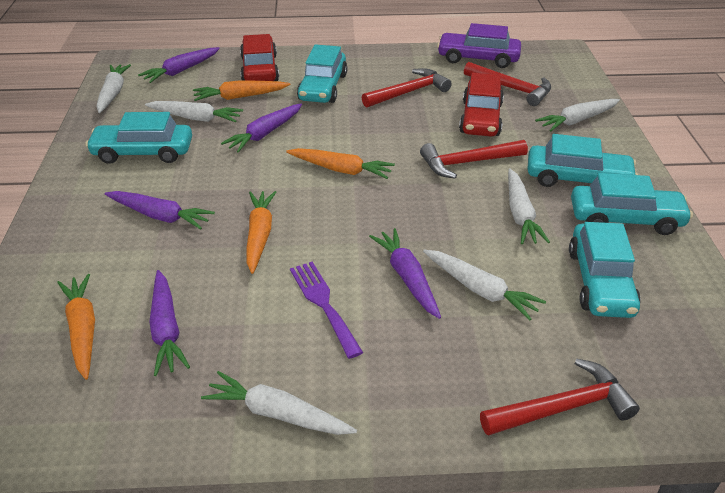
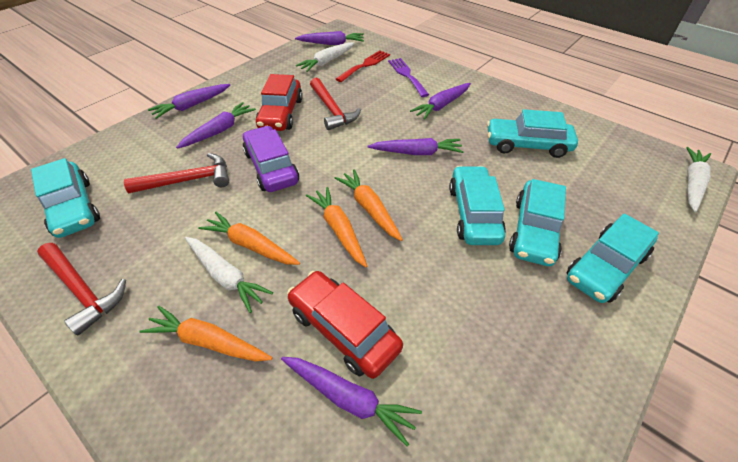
purple carrot: [105,191,215,230] [138,47,220,83] [149,270,190,376] [221,103,302,153] [369,228,441,319] = 5 -> [148,84,230,119] [176,102,256,149] [281,357,422,447] [295,31,364,45] [368,138,464,155] [410,83,471,120] = 6
red fork: none = 0 -> [336,50,390,82] = 1
red hammer: [362,68,452,108] [420,140,528,179] [464,62,551,106] [480,358,640,436] = 4 -> [37,243,126,336] [124,153,229,193] [310,78,361,130] = 3
white carrot: [96,64,131,113] [145,101,243,122] [201,371,357,435] [423,250,546,320] [508,168,550,244] [535,99,620,132] = 6 -> [185,237,273,313] [296,42,355,72] [686,147,711,212] = 3

